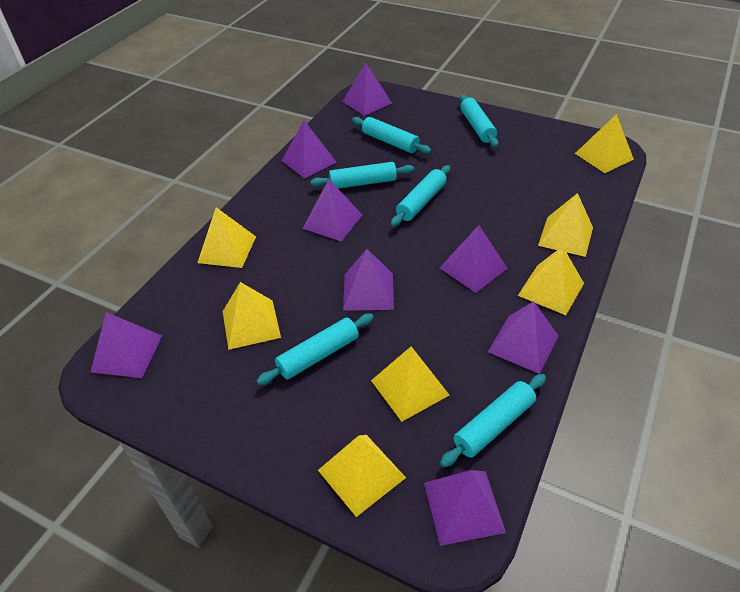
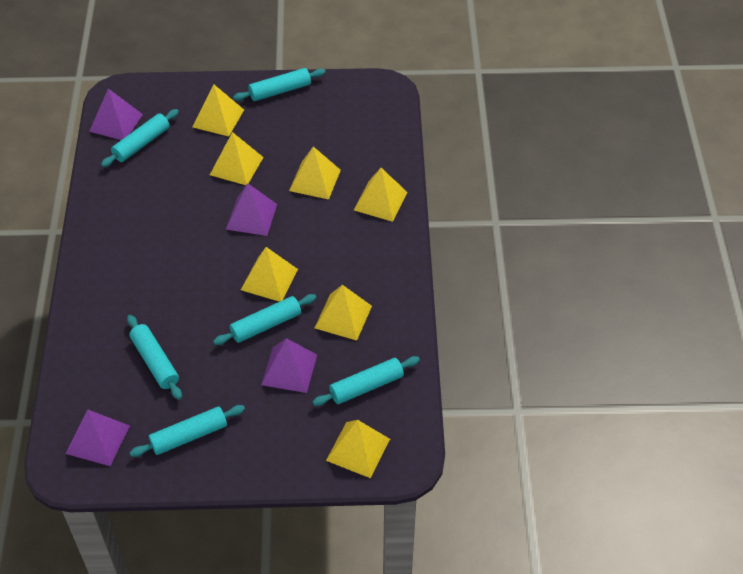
purple pyramid: [90,312,162,378] [281,121,337,179] [302,179,362,242] [342,63,392,116] [343,249,394,311] [424,470,506,546] [440,225,508,293] [488,301,559,374] = 8 -> [66,410,130,466] [89,89,143,140] [226,183,277,236] [261,338,317,393] = 4

